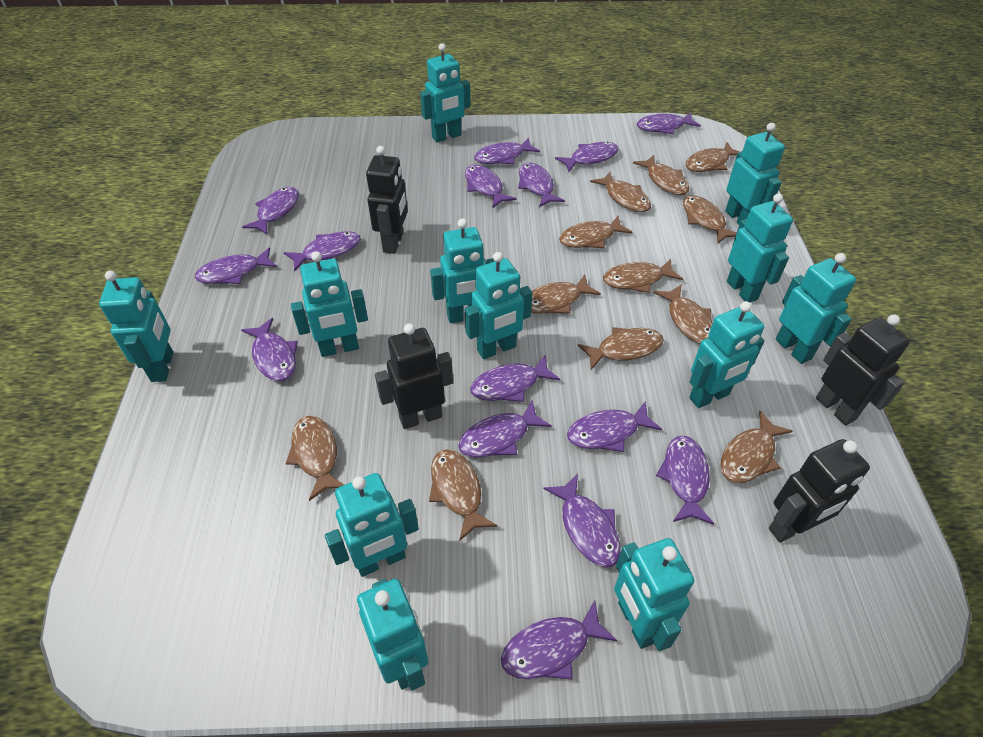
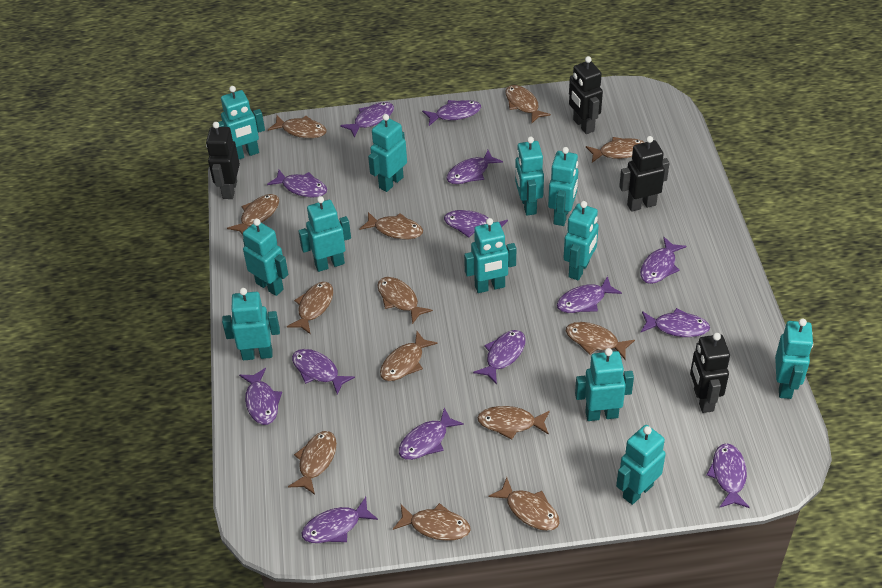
brown fish: [286,416,344,501] [429,449,497,541] [531,274,601,314] [559,216,633,248] [578,327,664,370] [590,172,651,212] [603,259,683,293] [633,155,689,195] [654,284,713,344] [683,195,737,244] [686,142,740,172] [720,411,793,483] = 12 -> [227,194,279,235] [268,115,327,138] [287,282,333,334] [288,431,337,495] [359,212,423,239] [377,277,433,324] [380,331,438,381] [393,503,471,541] [477,406,550,440] [488,477,560,531] [505,85,551,123] [566,322,635,359] [586,137,645,163] = 13
purple fish: [195,247,277,284] [241,318,298,381] [242,187,299,234] [284,231,361,272] [458,401,551,457] [465,165,516,209] [470,355,560,402] [474,137,540,164] [501,600,617,680] [518,163,565,207] [543,474,621,568] [555,142,619,172] [567,401,662,452] [637,113,701,134] [656,435,714,525] = 15 -> [239,368,282,425] [267,170,327,197] [292,349,355,395] [302,497,378,543] [340,102,394,138] [399,408,464,460] [422,100,481,126] [444,210,508,238] [446,150,503,184] [473,330,526,384] [557,276,622,313] [640,237,686,284] [641,308,710,337] [706,443,750,508] = 14

